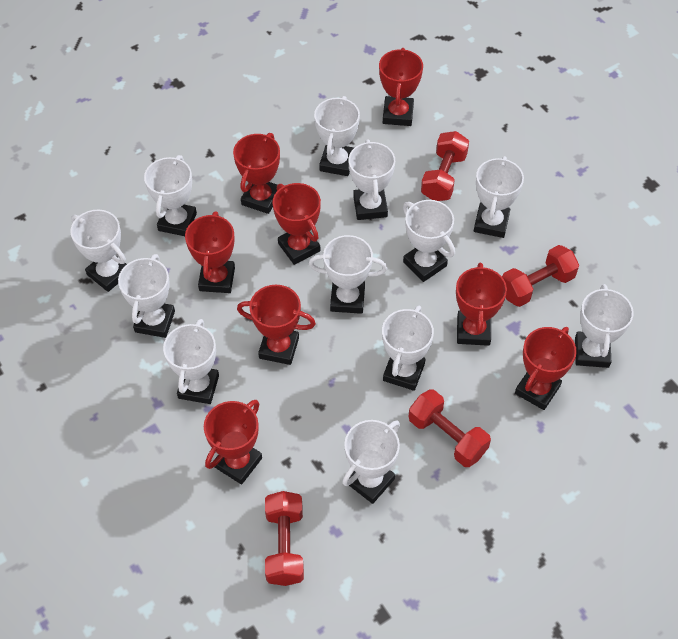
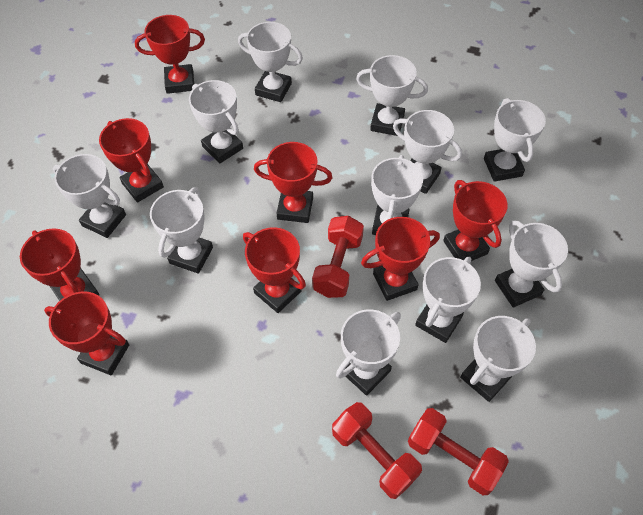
red dumbbell: [265,491,304,586] [409,390,491,467] [421,131,469,201] [502,245,579,307] = 4 -> [312,216,364,298] [332,402,422,499] [408,408,509,495] = 3

